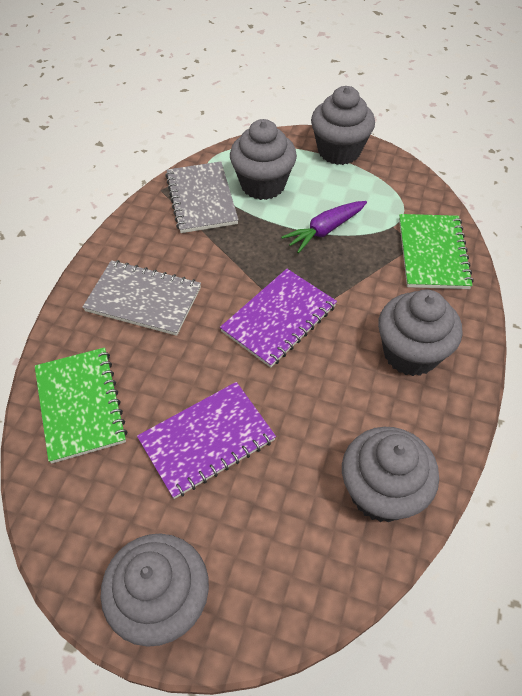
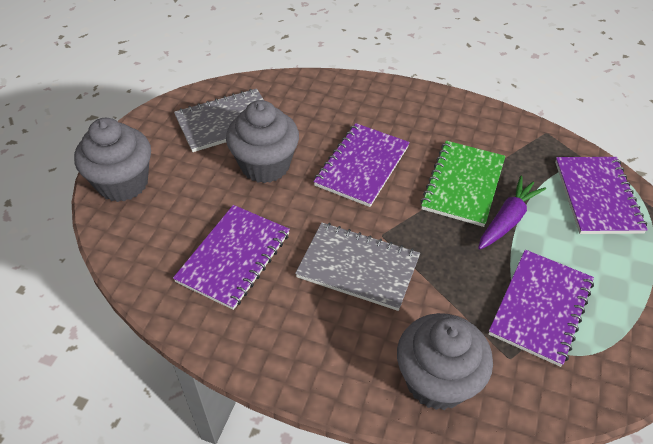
green notebook: [35,347,128,464] [399,214,473,289] = 2 -> [420,141,505,227] = 1
grey cupcake: [100,533,209,647] [230,119,297,200] [311,86,375,165] [342,427,439,522] [378,289,462,376] = 5 -> [74,118,151,202] [226,100,299,183] [397,313,493,410] = 3
purple notebook: [137,382,276,499] [220,269,337,368] = 2 -> [173,205,290,310] [313,123,410,207] [488,250,594,367] [555,157,648,234] = 4

